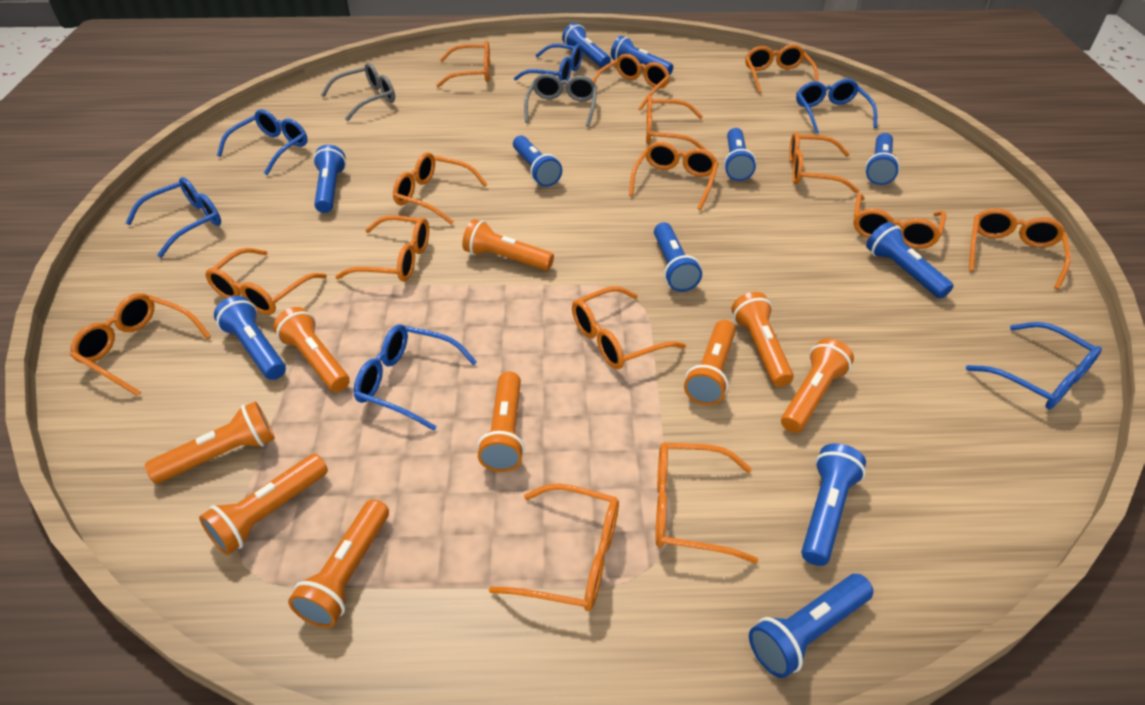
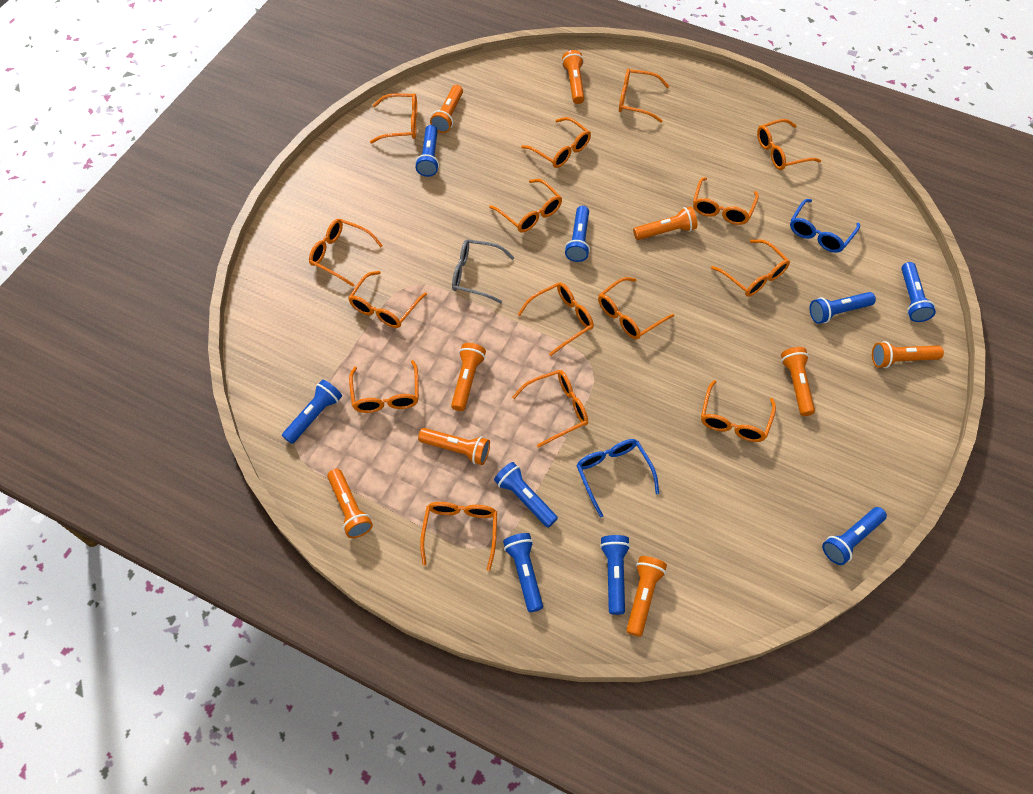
blue flashlight: [214,296,286,380] [313,145,346,213] [513,135,562,187] [562,23,611,68] [611,36,673,75] [654,222,702,292] [724,128,756,181] [749,574,873,678] [801,443,866,566] [865,133,900,185] [866,222,954,298] = 11 -> [282,380,342,444] [415,125,439,177] [494,462,558,528] [503,533,543,612] [565,206,590,262] [600,535,630,615] [810,292,876,324] [822,507,887,565] [901,262,936,322] = 9
blue glasses: [126,177,221,258] [217,109,308,175] [354,325,477,431] [514,44,583,85] [796,79,877,133] [966,322,1102,409] = 6 -> [576,439,659,518] [790,199,860,253] = 2
grey glasses: [321,63,395,121] [524,73,597,127] = 2 -> [452,239,515,303] = 1

